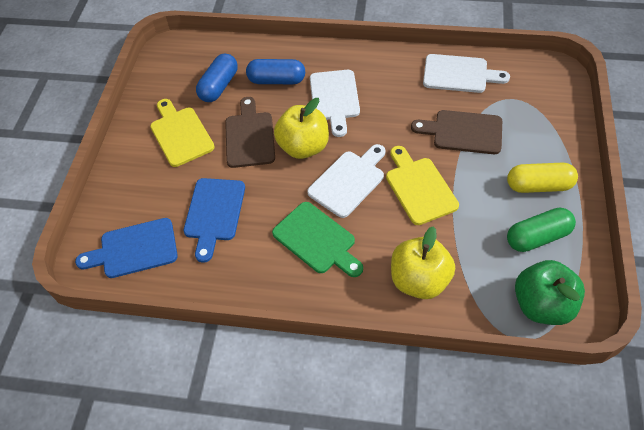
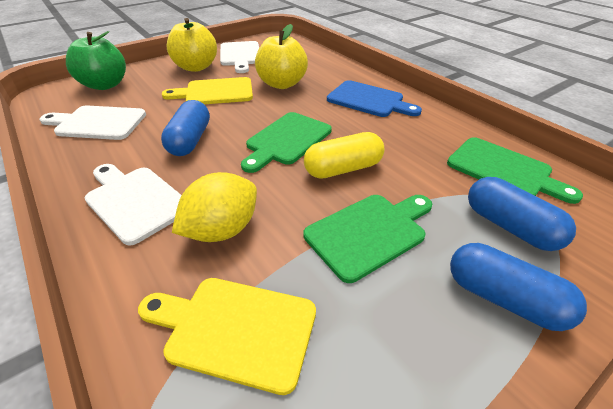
blue capsule: [196,53,238,102] [246,59,305,84] = 2 -> [161,100,210,156] [450,243,587,331] [468,177,576,251] = 3
blue cutting board: [75,218,178,278] [184,178,245,263] = 2 -> [327,80,422,117] = 1
brown cutting board: [225,97,275,168] [411,110,502,154] = 2 -> none = 0
green capsule: [507,207,576,252] = 1 -> none = 0
green cutting board: [272,202,363,277] = 1 -> [241,112,332,173] [304,195,432,283] [447,137,583,204] = 3
yellow lemon: none = 0 -> [172,172,257,242] = 1

